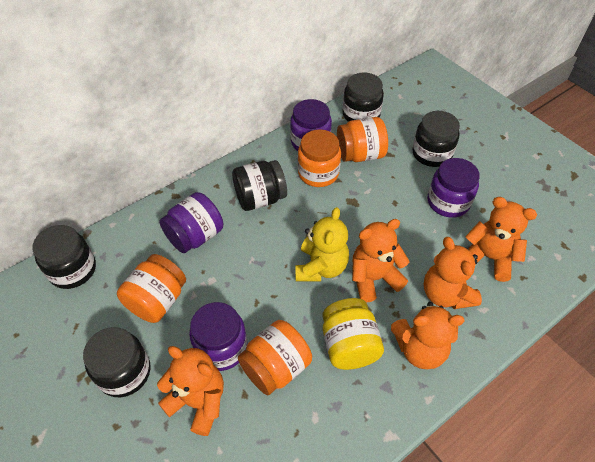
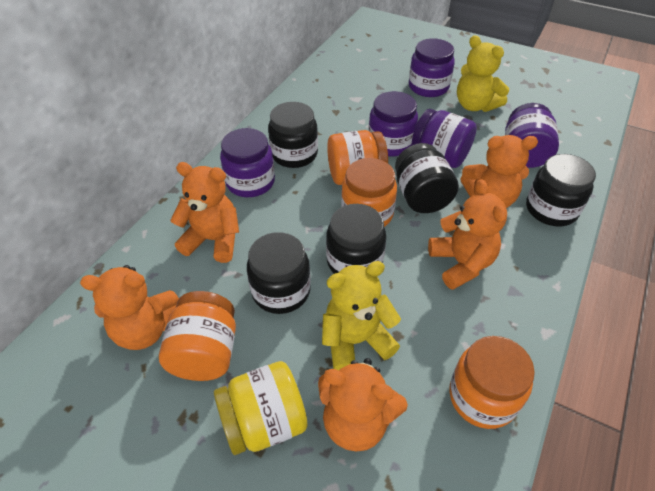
purple jar: [159,192,223,253] [189,302,247,371] [290,99,332,151] [428,158,480,218] = 4 -> [220,128,275,197] [368,91,418,156] [409,38,455,97] [412,109,477,168] [505,103,559,168] = 5
yellow teddy bear: [295,207,349,282] = 1 -> [322,261,401,370] [457,35,509,112] = 2

